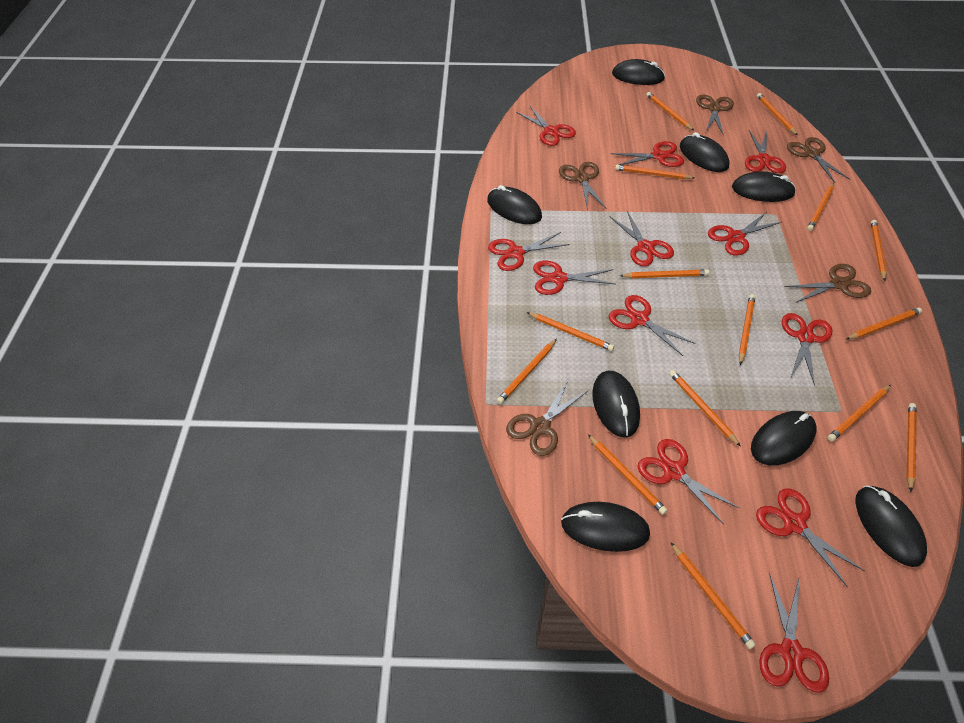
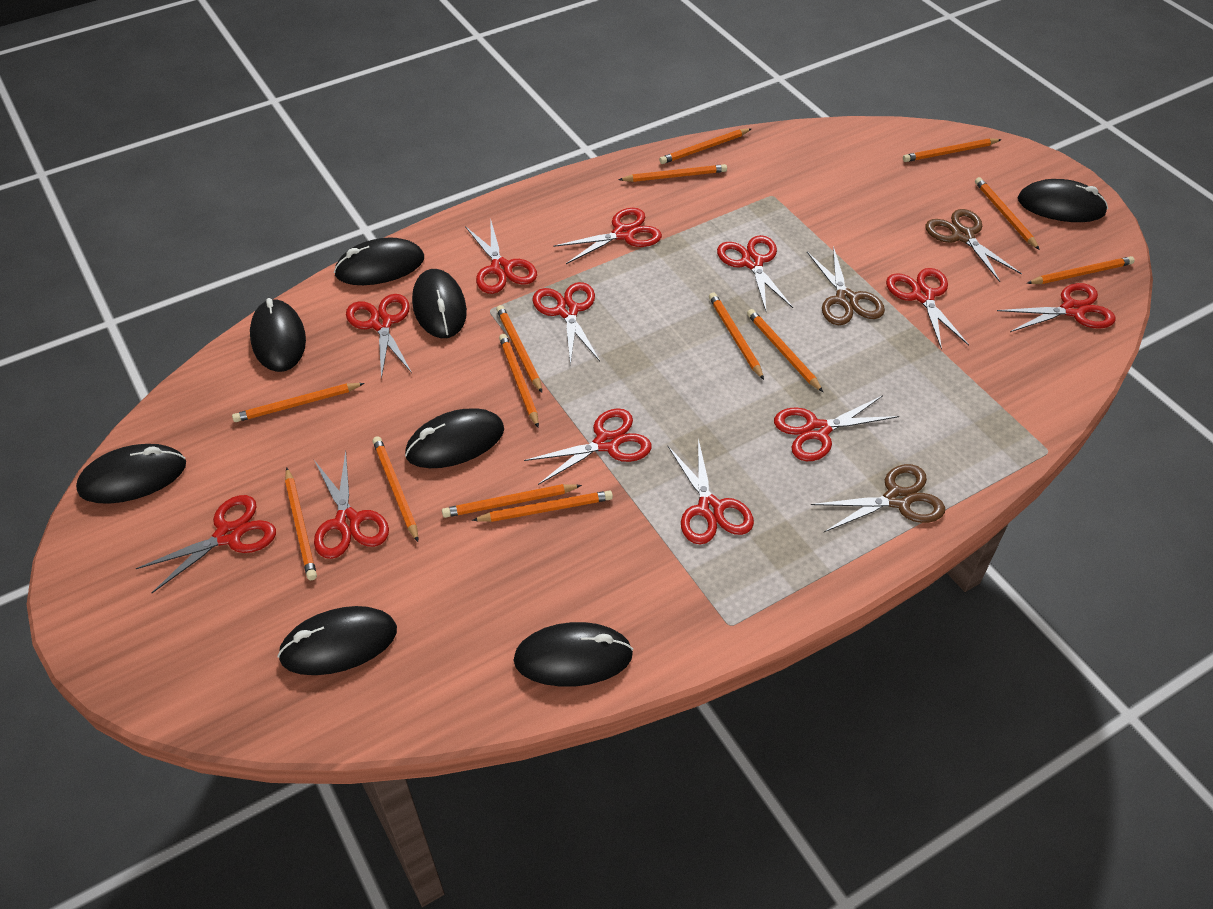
brown scissors: [506,380,588,456] [559,162,606,210] [696,95,734,136] [784,264,871,303] [787,137,850,183] = 5 -> [807,246,885,325] [811,464,945,532] [926,209,1022,282] = 3
orange pencil: [497,339,557,404] [527,312,614,351] [588,435,667,515] [615,165,695,179] [620,270,709,278] [646,92,694,130] [669,370,741,447] [671,543,756,649] [739,294,755,365] [757,93,798,136] [807,183,834,231] [828,385,891,442] [846,308,922,339] [871,220,887,281] [907,403,917,492] = 15 -> [232,383,365,422] [285,467,317,580] [372,436,418,542] [442,484,582,518] [472,490,613,522] [496,305,542,393] [499,334,539,428] [618,164,727,182] [659,129,751,164] [709,293,764,380] [747,309,823,392] [903,138,1002,162] [975,177,1040,250] [1027,256,1135,284] = 14

